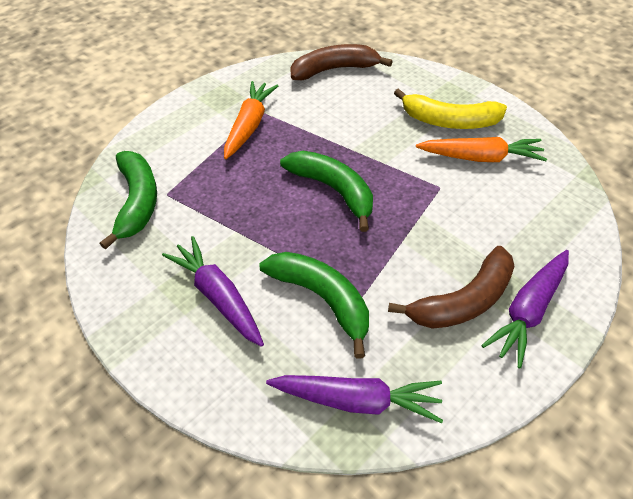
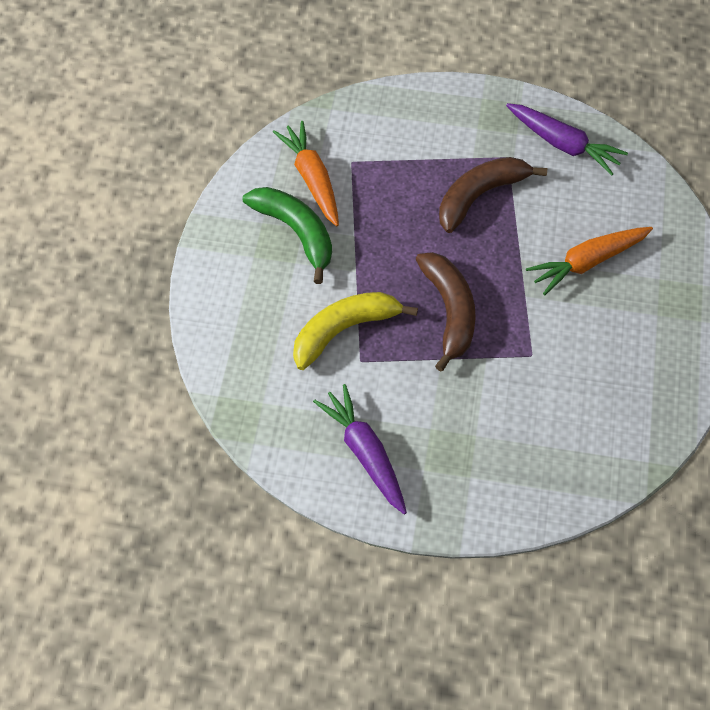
green banana: [100,151,157,250] [260,252,369,359] [280,151,373,232] = 3 -> [243,187,332,284] = 1
purple carrot: [162,236,264,347] [266,375,443,423] [481,250,569,368] = 3 -> [313,384,407,514] [506,103,628,175] = 2

